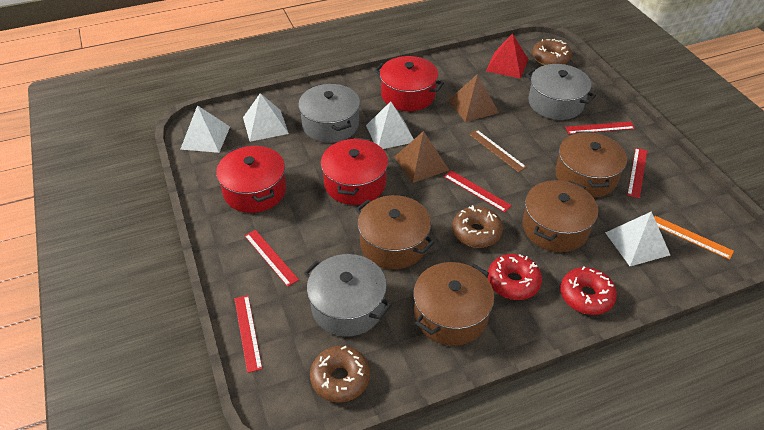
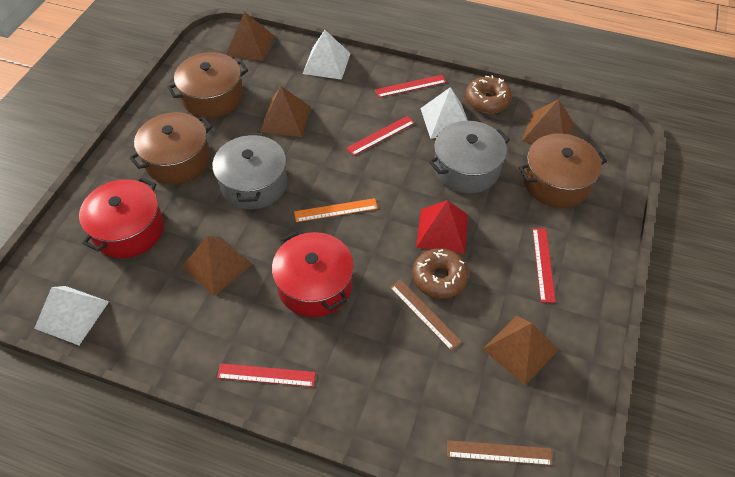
brown donut: [310,346,370,402] [452,205,503,248] [532,39,572,65] = 3 -> [412,248,469,299] [465,75,512,113] = 2
brown pot: [356,195,435,269] [413,262,494,346] [522,180,598,252] [555,131,627,197] = 4 -> [129,112,213,184] [168,52,248,118] [519,134,607,208] = 3
brown pyramid: [394,131,449,183] [448,74,499,122] = 2 -> [182,236,252,296] [226,12,274,61] [260,86,311,137] [483,316,559,385] [522,99,574,144] = 5
brown ruler: [469,130,527,172] = 1 -> [390,279,462,351] [447,440,553,465] = 2
grey pot: [298,84,360,143] [304,254,392,337] [526,64,596,120] = 3 -> [212,133,287,210] [429,121,510,194] = 2
red donut: [488,254,542,300] [560,267,617,315] = 2 -> none = 0
red pot: [216,146,286,213] [321,138,388,205] [375,56,444,111] = 3 -> [79,178,164,258] [272,231,354,317] = 2
red ruler: [234,295,263,373] [245,230,299,287] [444,170,512,213] [565,121,635,134] [627,148,647,198] = 5 -> [217,364,316,387] [346,116,414,156] [375,75,446,98] [533,228,556,303] = 4
white pyramid: [180,105,230,153] [243,93,289,142] [366,101,414,149] [605,211,670,266] = 4 -> [34,286,109,345] [303,30,351,80] [420,87,468,139] = 3

